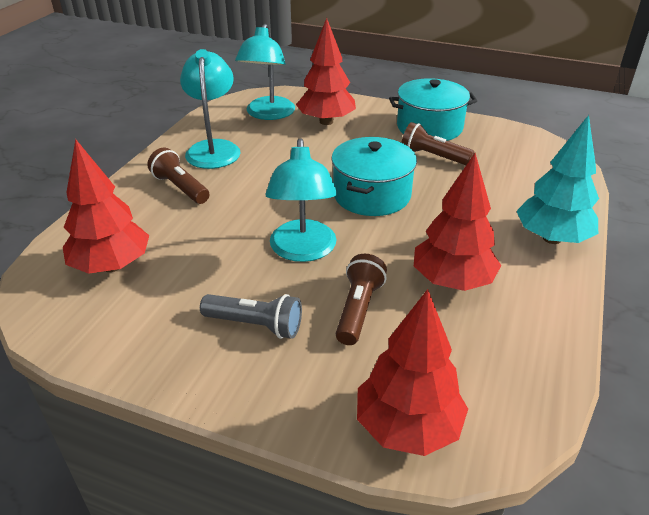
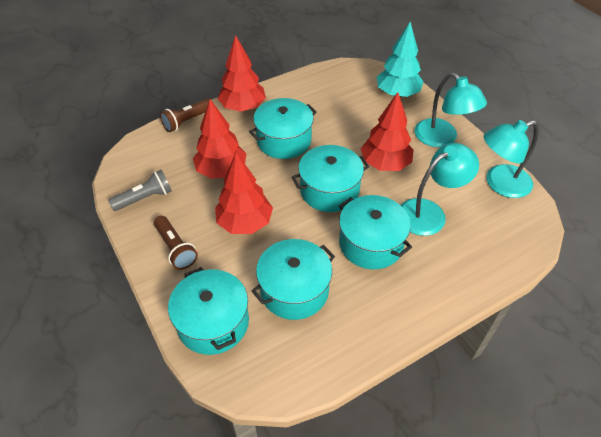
brown flashlight: [147,148,209,204] [336,254,387,345] [401,122,475,165] = 3 -> [154,216,198,270] [160,99,209,132] = 2
turquoise pot: [331,137,417,216] [389,78,477,141] = 2 -> [168,267,249,355] [249,98,317,159] [252,239,335,320] [292,145,370,212] [339,195,412,269] = 5

